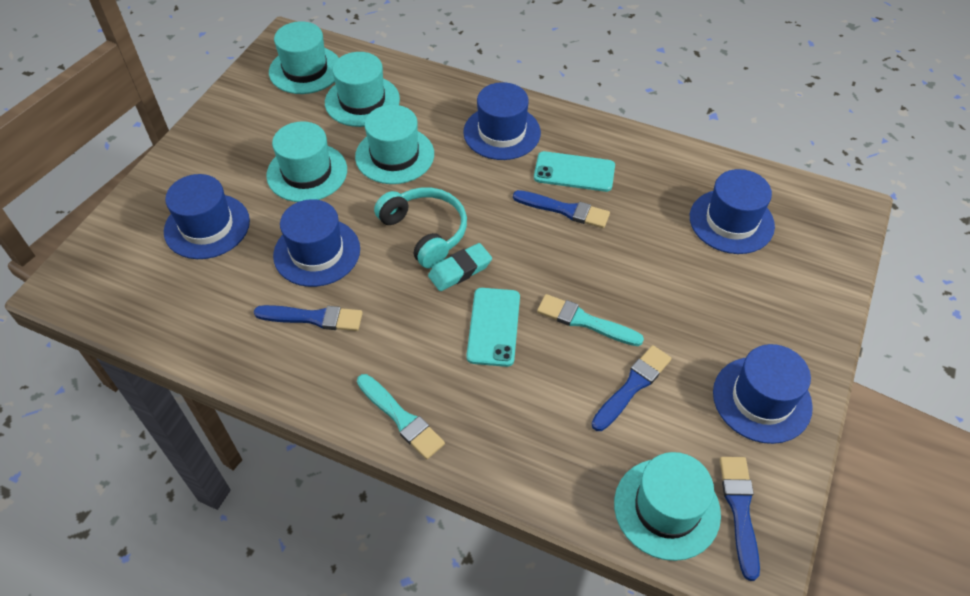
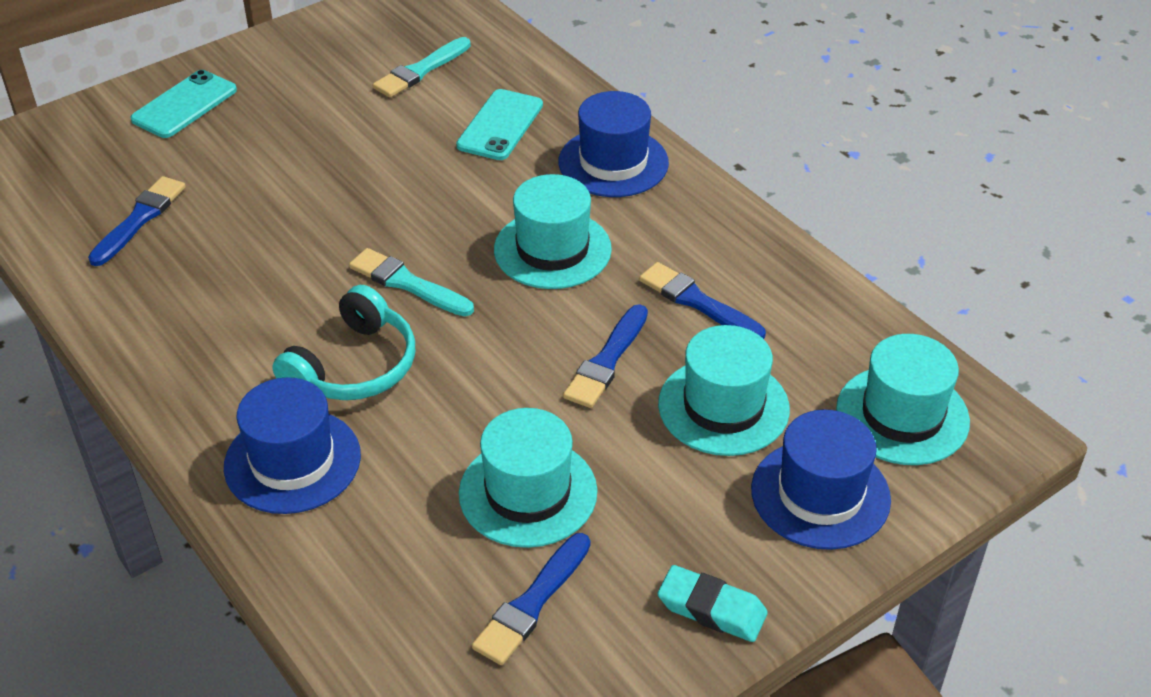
blue hat: [164,174,250,259] [273,199,360,287] [463,82,541,160] [690,169,775,254] [713,344,813,444] = 5 -> [224,377,361,514] [559,91,669,197] [751,410,891,550] = 3
turquoise hat: [266,121,347,202] [269,21,339,94] [325,52,400,127] [355,105,434,184] [614,452,721,561] = 5 -> [459,408,597,548] [494,174,612,289] [658,325,790,456] [836,334,970,465] = 4

